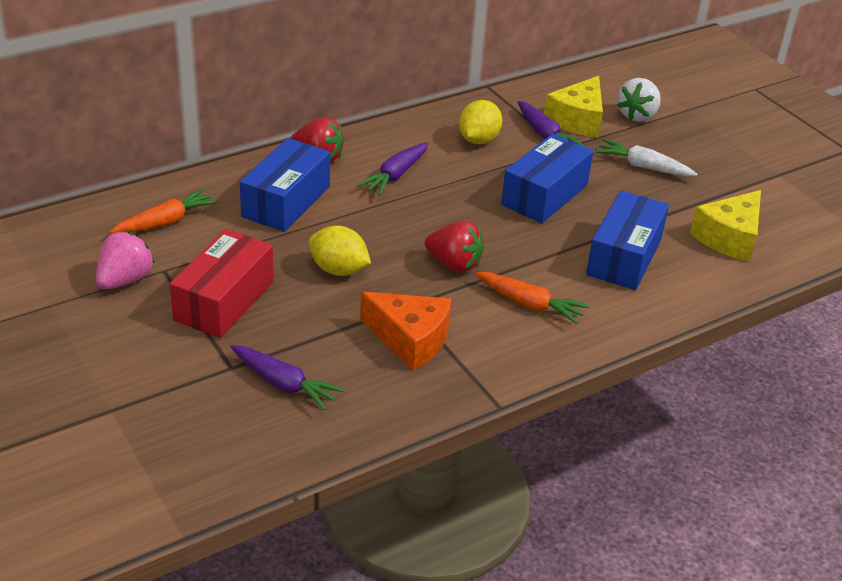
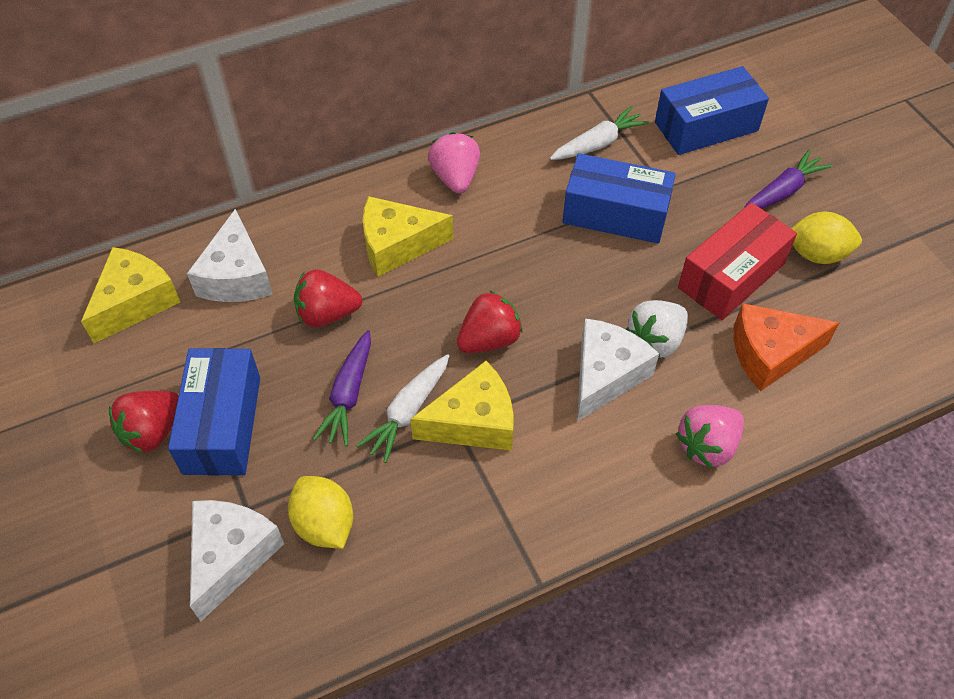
orange carrot: [109,188,218,234] [475,272,589,324] = 2 -> none = 0
pink strawberry: [96,232,155,290] = 1 -> [428,132,480,193] [676,405,744,468] = 2
purple carrot: [231,345,344,411] [357,143,429,195] [518,101,585,147] = 3 -> [313,330,371,446] [744,149,832,209] = 2
red strawberry: [291,117,344,163] [425,220,484,273] = 2 -> [109,391,179,453] [294,269,362,328] [457,291,523,353] = 3
white carrot: [595,139,697,177] = 1 -> [356,354,449,463] [550,106,649,160] = 2
white cheese: none = 0 -> [187,209,272,302] [190,500,284,622] [577,319,659,422] = 3
yellow cheese: [544,76,603,137] [690,190,761,262] = 2 -> [81,247,181,343] [363,196,453,277] [410,361,514,451] = 3

